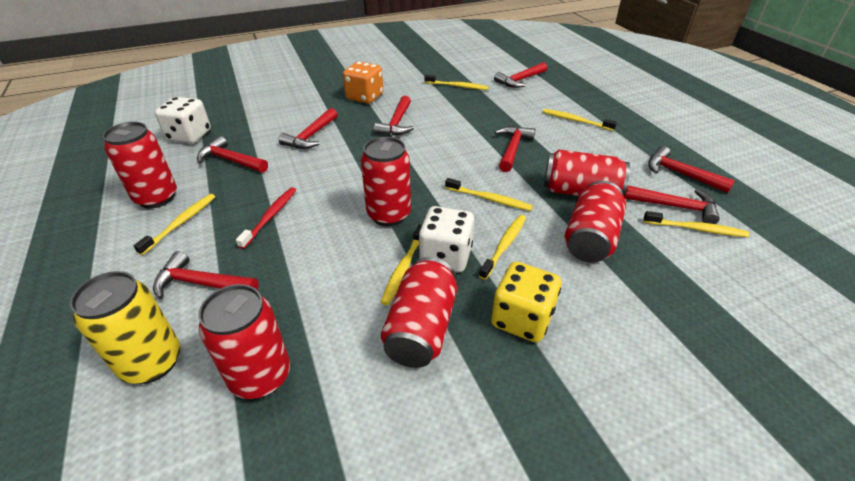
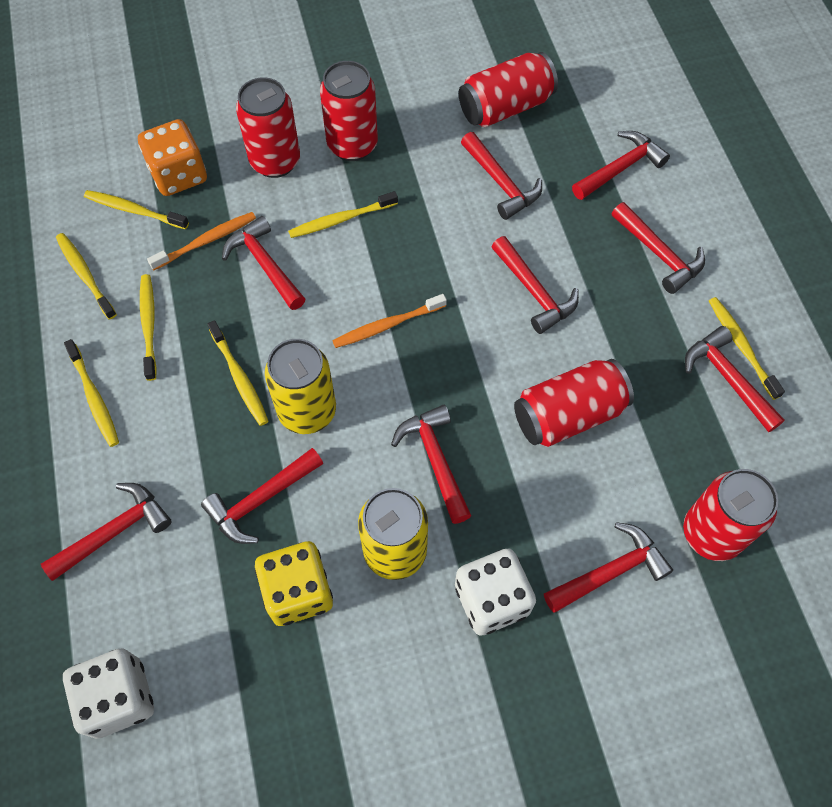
orange toothbrush: none = 0 -> [147,212,256,270] [332,294,447,348] = 2
red can: [103,122,177,208] [198,284,290,399] [361,137,411,226] [381,257,457,368] [544,150,630,196] [564,181,626,263] = 6 -> [236,77,300,178] [320,61,378,161] [459,52,558,127] [514,359,634,447] [683,469,778,561] = 5
red hammer: [153,251,259,299] [197,136,268,173] [279,108,338,149] [374,96,414,135] [494,62,547,88] [494,126,535,172] [624,185,720,224] [648,146,735,193] = 8 -> [41,483,172,581] [201,448,323,544] [222,216,305,310] [391,405,471,524] [461,132,542,220] [491,236,579,334] [544,522,673,613] [572,131,670,200] [612,202,705,294] [685,326,785,432] = 10
red toothbrush: [236,187,296,249] = 1 -> none = 0
yellow can: [70,271,180,384] = 1 -> [265,339,336,434] [358,488,428,580] = 2

